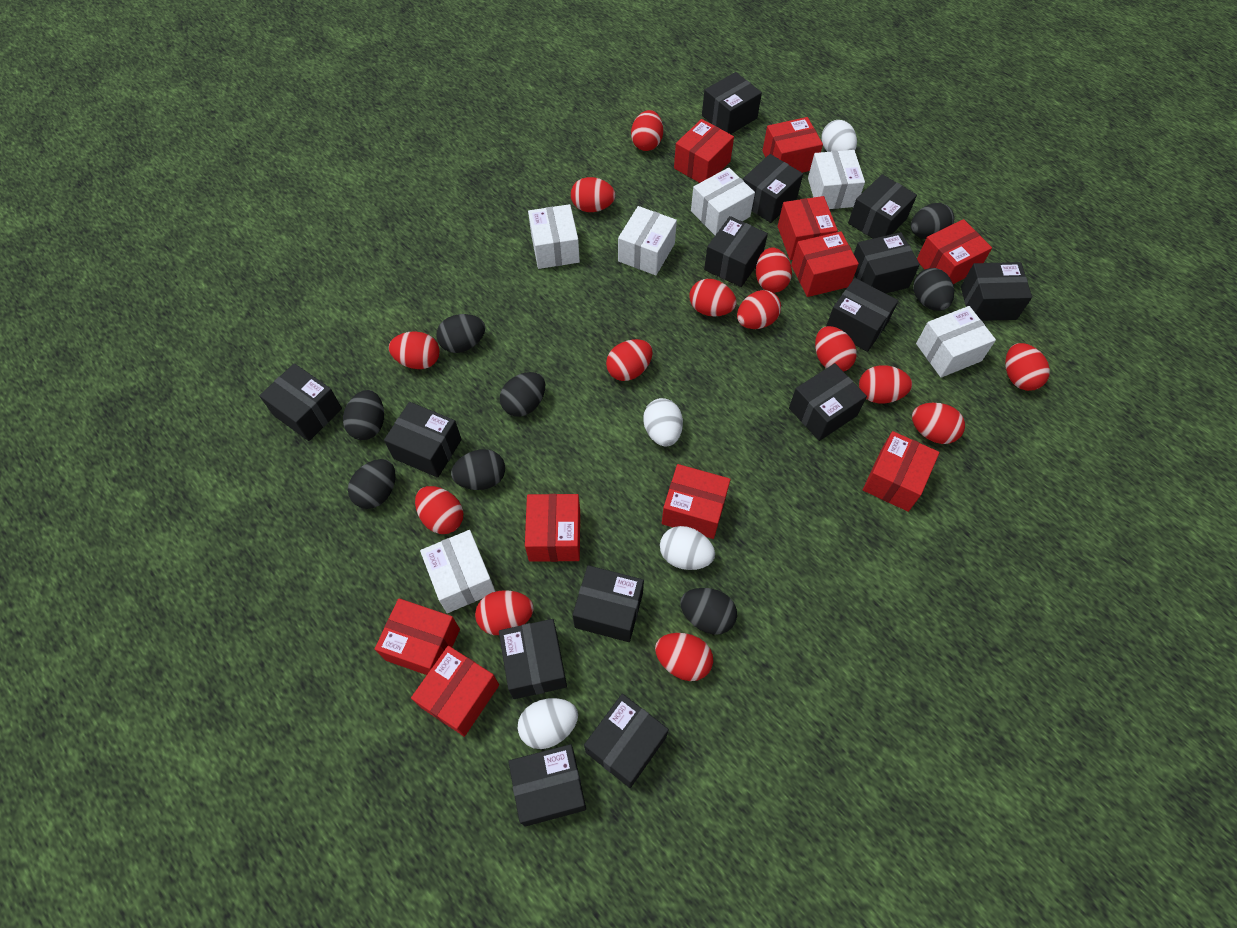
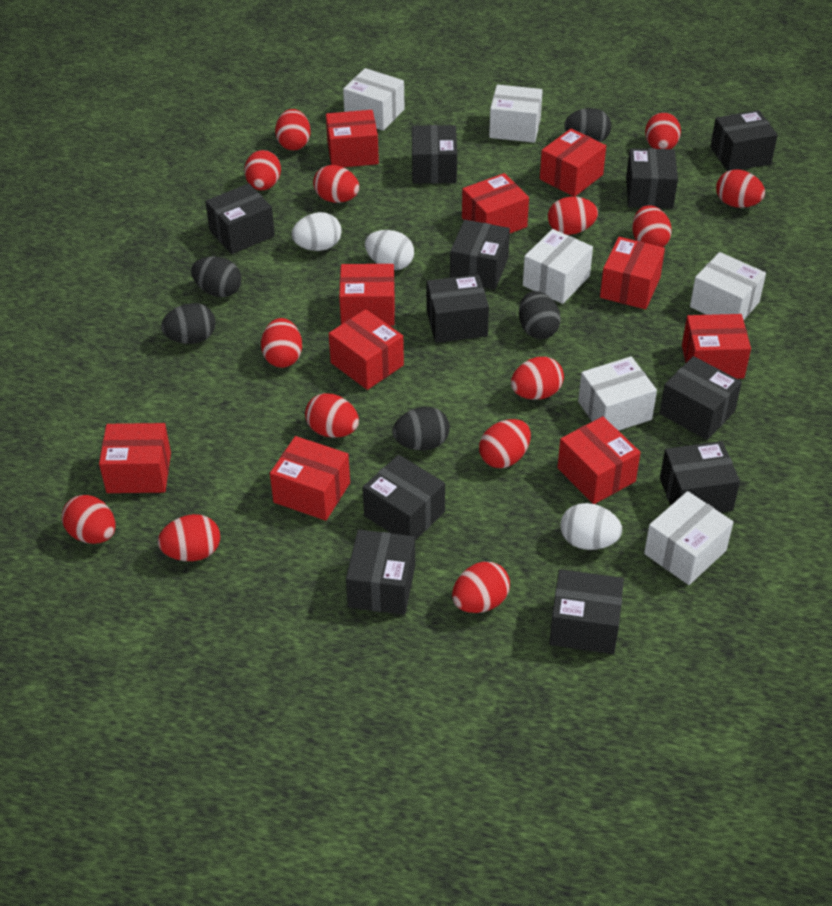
black box: [259,363,342,441] [384,402,462,478] [499,619,567,699] [508,744,586,827] [572,565,644,642] [584,694,669,788] [702,72,762,134] [704,216,768,287] [743,154,803,223] [789,363,867,441] [826,278,898,352] [848,174,917,239] [854,232,920,293] [961,262,1032,321] = 14 -> [205,183,275,254] [346,530,415,615] [363,455,445,540] [412,125,457,184] [427,274,489,343] [450,220,510,290] [549,569,624,654] [626,148,678,209] [660,356,742,440] [660,441,740,513] [711,110,778,171] = 11
black egg: [343,390,384,440] [348,459,396,509] [436,314,485,353] [451,449,505,490] [500,372,545,417] [680,588,737,635] [911,203,954,239] [913,268,954,311] = 8 -> [161,303,216,344] [191,256,241,297] [392,407,450,450] [519,291,561,339] [564,108,611,142] = 5
white egg: [518,698,578,749] [643,398,683,447] [660,526,715,570] [821,120,857,152] = 4 -> [291,212,342,251] [365,230,414,270] [560,503,622,550] = 3

